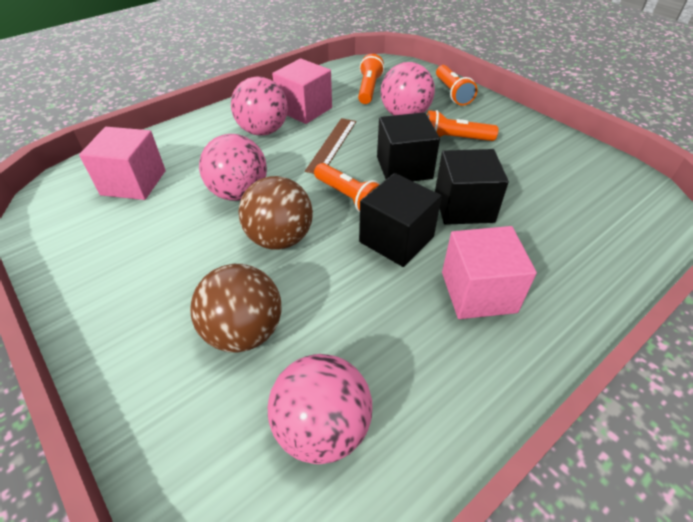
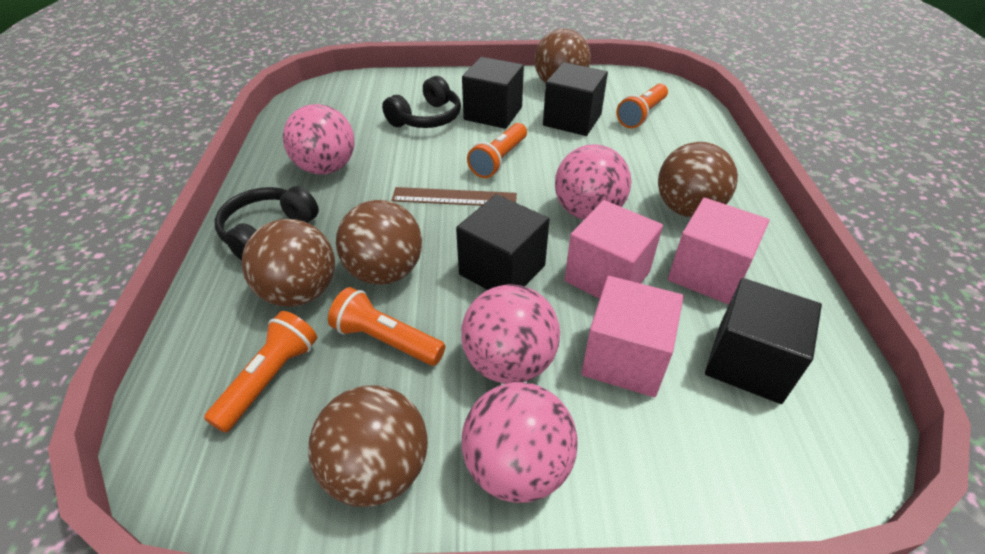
black cube: [359,173,442,267] [377,112,440,181] [435,149,509,225] = 3 -> [456,194,550,290] [462,57,524,129] [543,62,608,136] [705,278,822,404] = 4
black headphones: none = 0 -> [215,186,319,261] [382,76,461,128] = 2
brown ball: [190,264,281,352] [238,176,313,249] = 2 -> [242,219,335,307] [308,385,428,507] [336,200,422,285] [534,29,591,83] [658,142,738,217] = 5

